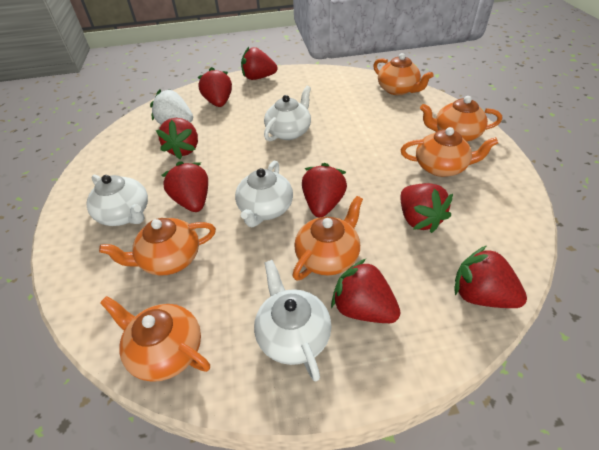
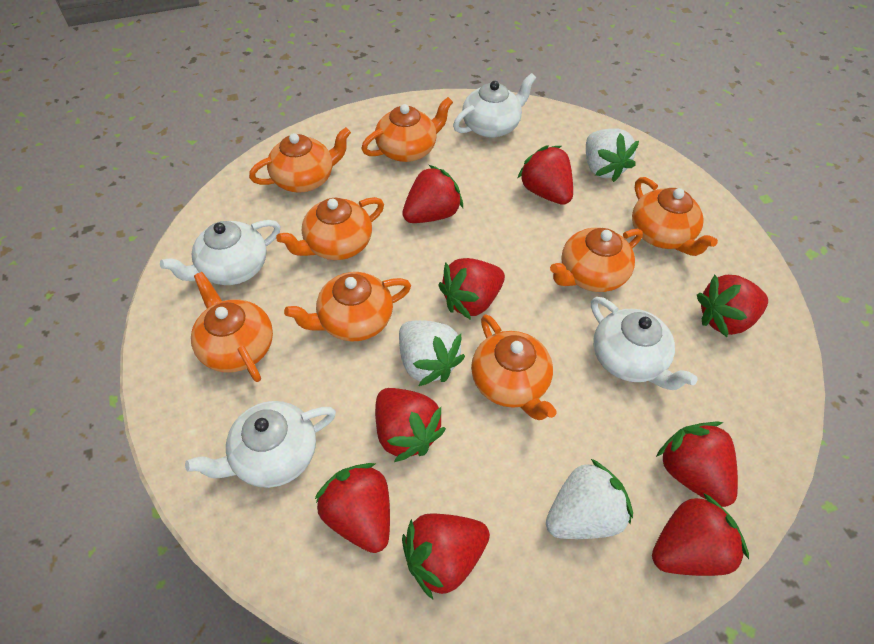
orange teapot: [99,218,216,275] [100,296,210,382] [292,196,363,281] [373,53,434,95] [401,127,498,177] [420,96,502,142] = 6 -> [191,272,273,382] [249,127,351,193] [276,197,384,260] [284,272,411,342] [361,97,453,162] [471,314,557,420] [550,228,643,292] [632,177,718,256] = 8
red strawberry: [156,118,198,159] [161,161,208,212] [198,67,232,107] [241,47,277,80] [302,163,347,217] [331,259,401,323] [401,183,453,233] [455,246,527,308] = 8 -> [315,463,390,553] [375,388,446,462] [402,165,463,223] [402,513,490,599] [438,258,505,320] [518,145,573,205] [652,493,749,576] [656,421,738,507] [697,275,768,337] = 9
white strawberry: [150,89,193,124] = 1 -> [399,320,465,386] [546,459,633,539] [586,128,639,182] = 3

